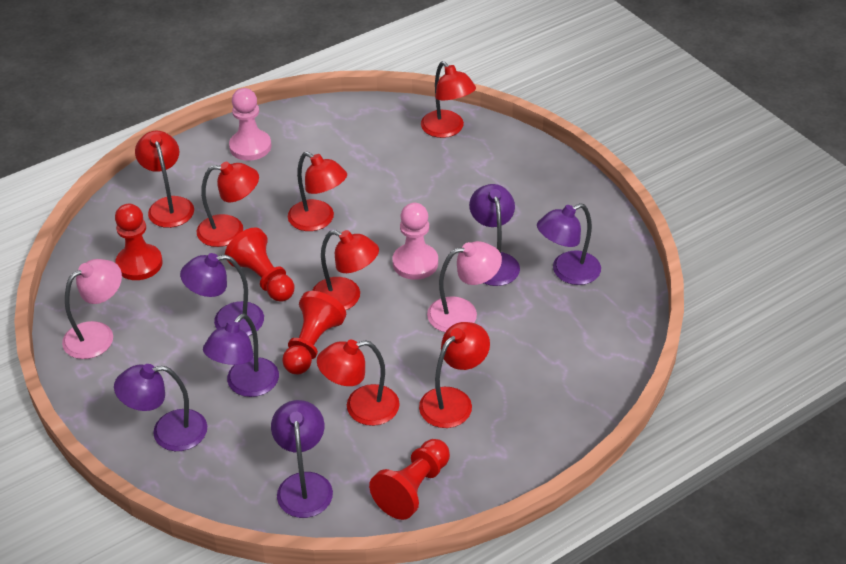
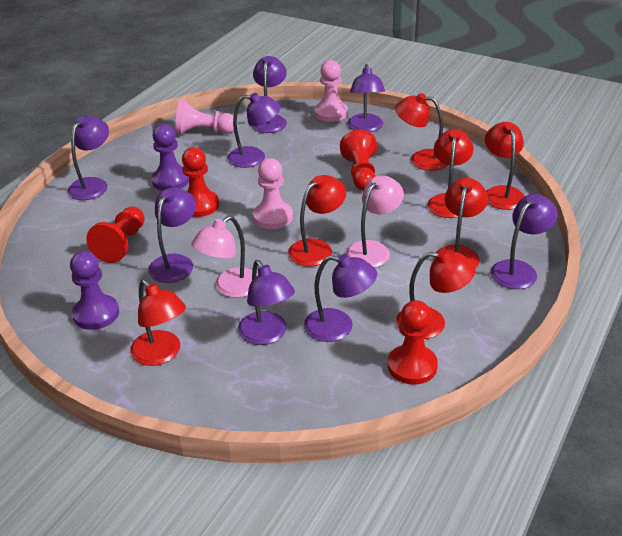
pink pawn: [229,88,271,161] [393,203,438,280] = 2 -> [175,99,234,135] [253,158,293,229] [314,60,348,122] = 3
purple lamp: [114,364,207,451] [180,253,264,336] [203,313,279,397] [271,400,333,518] [469,184,520,286] [537,203,601,285] = 6 -> [68,116,109,200] [148,187,196,283] [227,93,281,168] [238,260,295,345] [252,56,287,133] [304,254,377,342] [347,64,385,132] [490,194,558,289] = 8
purple pawn: none = 0 -> [70,251,119,330] [151,124,189,191] = 2

